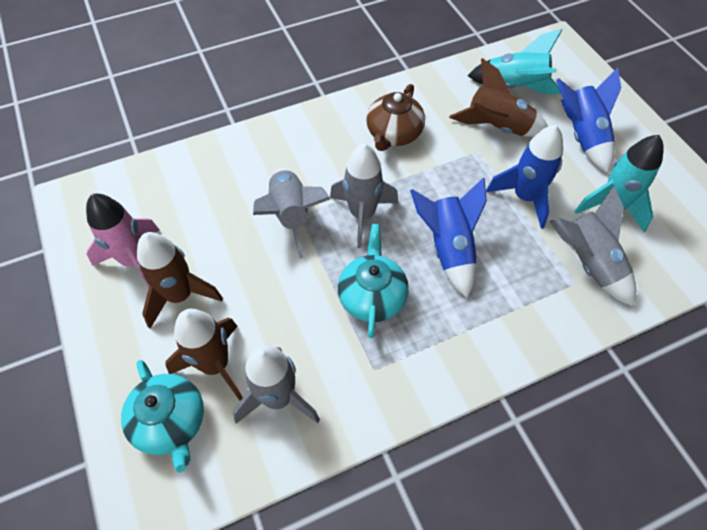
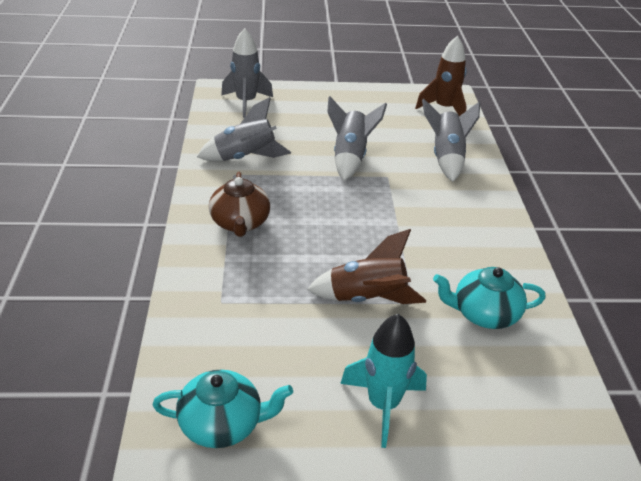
blue rocket: [410,177,487,298] [486,125,563,229] [556,68,621,173] = 3 -> none = 0
brown rocket: [137,232,223,329] [165,309,243,401] [449,58,548,137] = 3 -> [307,229,426,304] [415,36,467,116] = 2
pink rocket: [86,194,160,287] = 1 -> none = 0
turquoise rocket: [468,29,562,94] [574,135,664,232] = 2 -> [340,314,427,448] = 1

